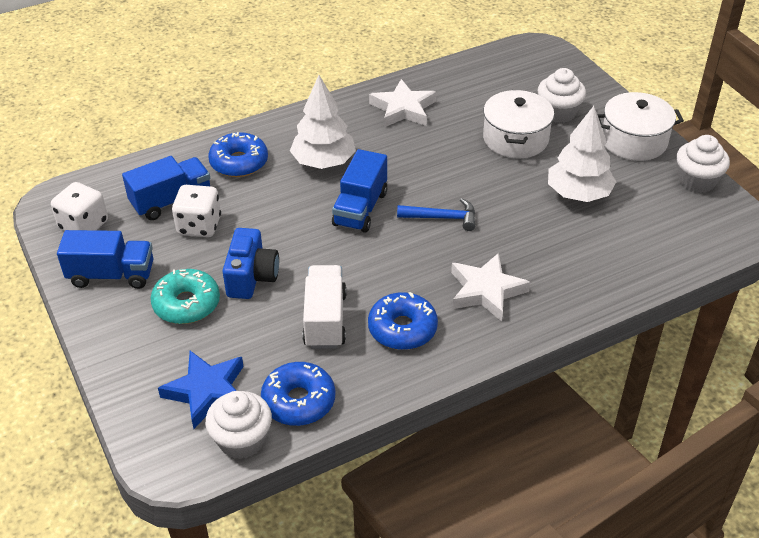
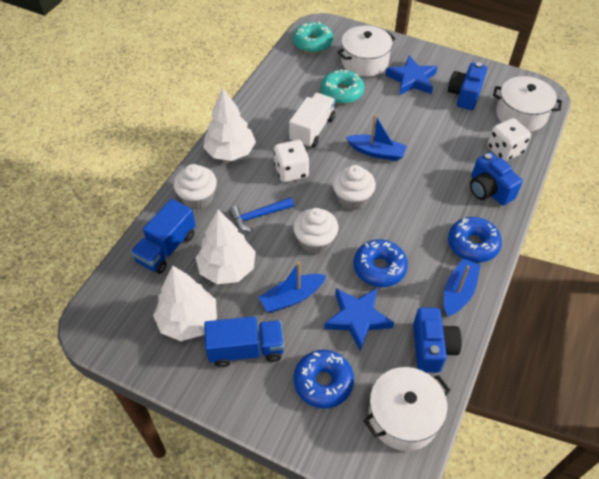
blue boat: none = 0 -> [259,262,327,312] [346,115,407,161] [444,258,481,317] = 3
blue camera: [223,228,279,299] = 1 -> [413,308,462,373] [448,62,487,110] [470,152,523,206] = 3
blue star: [158,351,244,429] = 1 -> [324,288,394,351] [385,55,438,95] = 2
blue truck: [57,230,153,289] [122,156,210,220] [332,149,387,233] = 3 -> [131,199,196,274] [204,316,284,367] = 2
turquoise donut: [150,269,220,324] = 1 -> [293,22,333,53] [321,69,364,104] = 2
white pot: [483,90,554,158] [597,92,684,161] = 2 -> [337,25,396,77] [364,367,451,451] [493,76,562,132] = 3
white star: [369,79,436,127] [451,253,531,321] = 2 -> none = 0
white tree: [290,75,356,169] [548,106,616,202] = 2 -> [153,265,217,341] [195,210,256,284] [203,88,256,161] = 3

